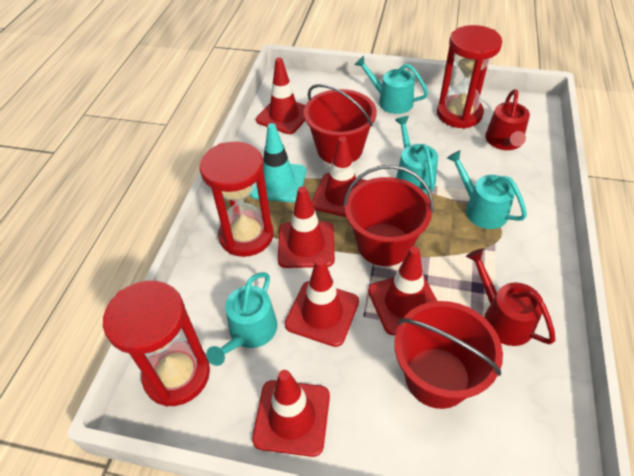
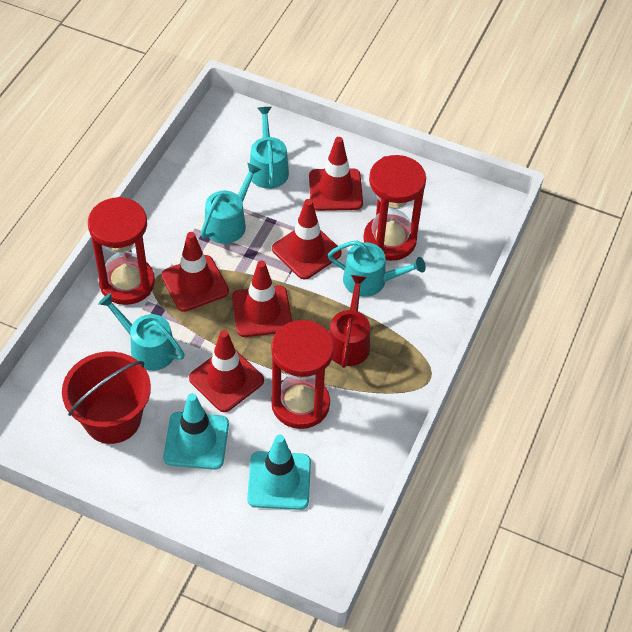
red bucket: [304,84,377,164] [343,165,434,266] [394,301,503,409] = 3 -> [62,352,151,444] = 1
red traffic cone: [252,370,330,457] [256,57,305,134] [278,186,335,268] [285,258,359,347] [312,136,367,217] [368,246,437,335] = 6 -> [161,232,229,312] [189,330,264,412] [232,261,292,337] [272,199,342,279] [309,137,363,211] = 5
red watering can: [466,249,555,346] [485,89,530,150] = 2 -> [329,275,370,368] = 1
turquoise traffic cone: [250,123,306,202] = 1 -> [163,393,229,470] [247,435,311,510] = 2

